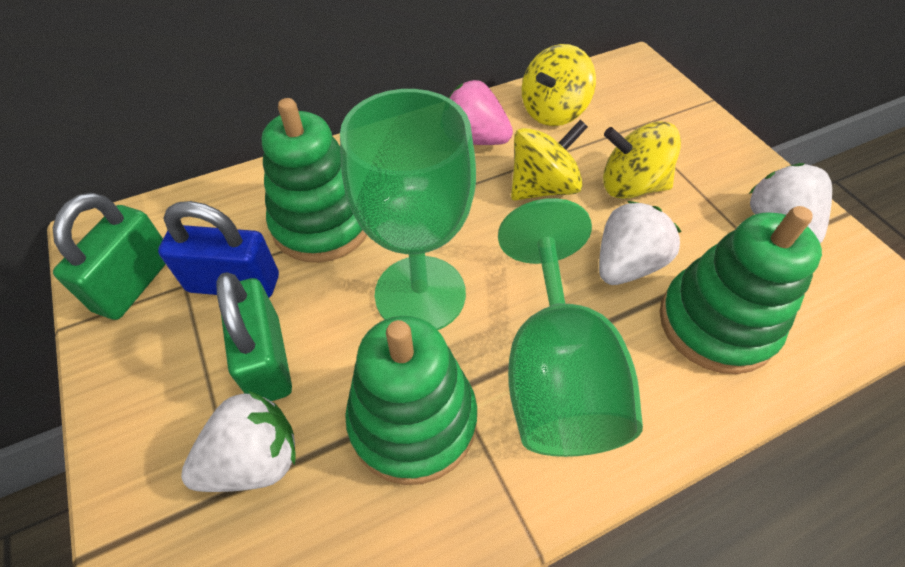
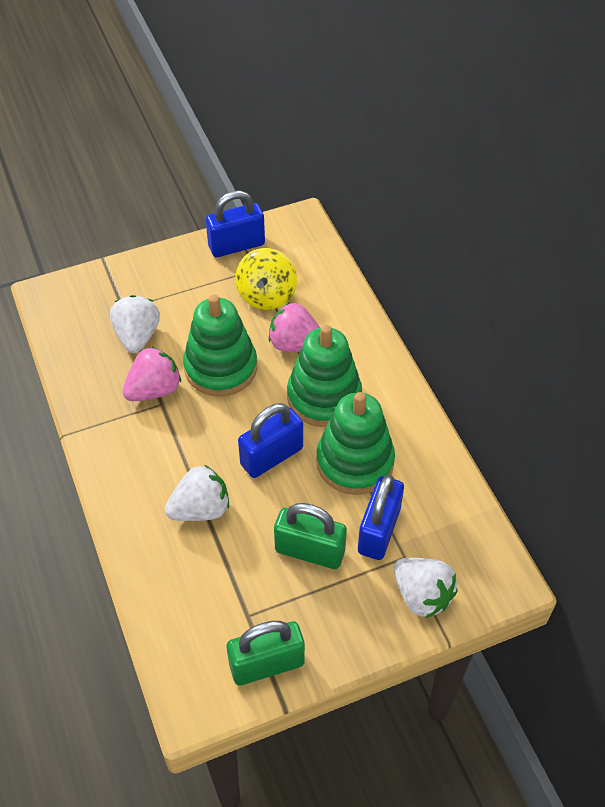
blue padlock: [158,201,279,298] = 1 -> [206,190,265,257] [238,403,303,478] [358,475,404,560] = 3
green goblet: [340,89,476,330] [498,198,643,457] = 2 -> none = 0
pink strawberry: [448,80,513,145] = 1 -> [122,346,181,401] [269,303,320,352] = 2
yellow spinning top: [511,120,588,200] [522,44,596,126] [603,121,681,199] = 3 -> [235,248,297,310] = 1

